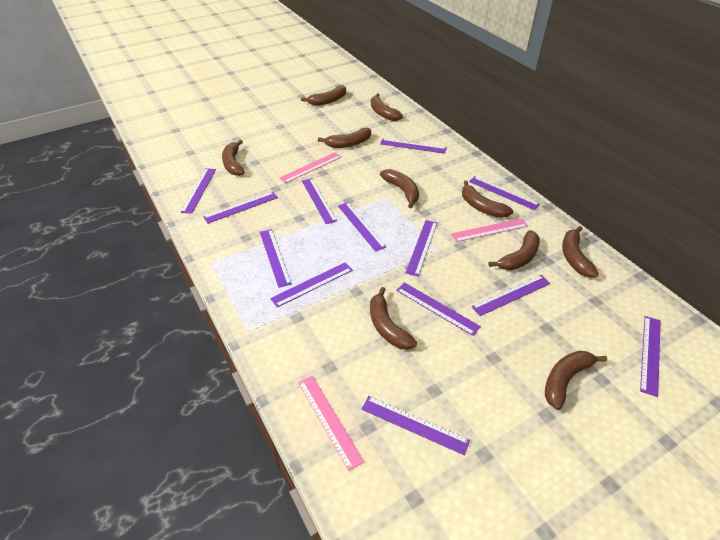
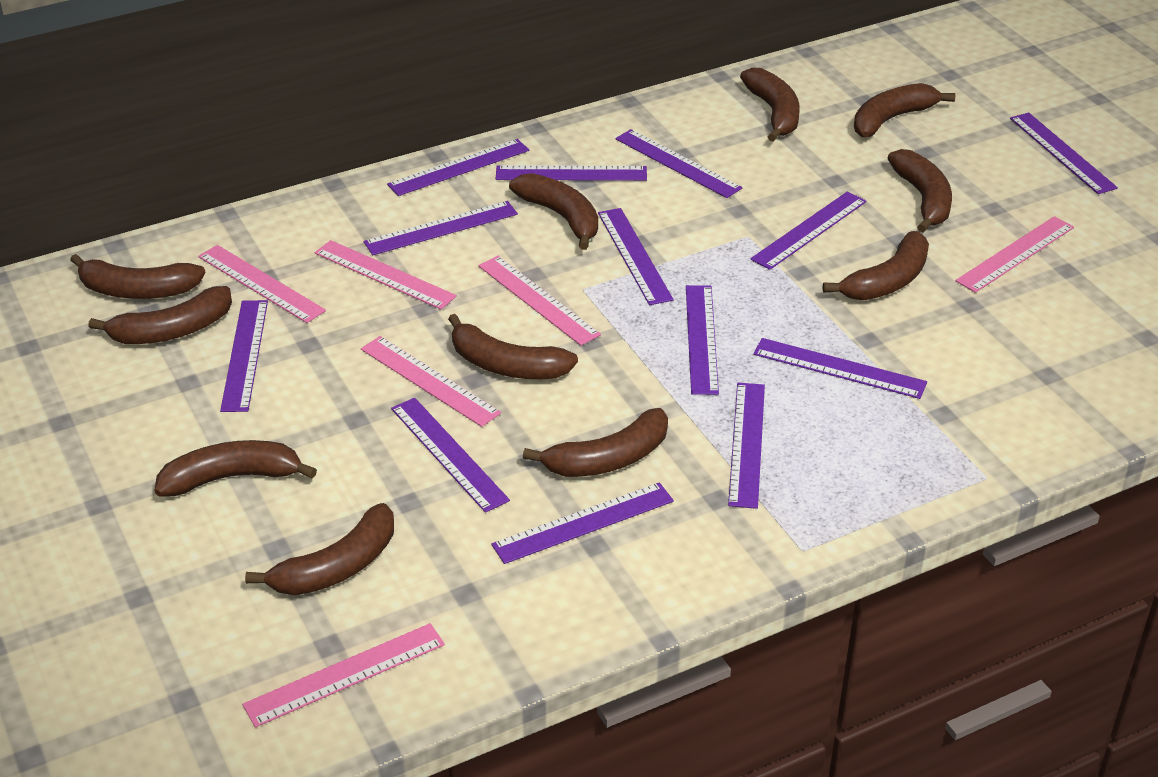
brown banana: [222,140,244,176] [301,85,346,106] [318,128,371,148] [370,287,417,350] [371,93,403,121] [380,169,419,208] [462,181,513,218] [488,230,540,270] [545,350,607,410] [562,226,599,278] = 10 -> [70,254,206,299] [88,286,232,344] [155,440,317,497] [245,503,394,595] [448,314,578,379] [509,173,598,250] [523,408,668,477] [740,68,800,142] [823,231,929,300] [854,83,955,137] [888,149,952,233] = 11
pink ruler: [280,152,341,183] [298,376,364,471] [451,218,528,242] = 3 -> [198,245,326,323] [242,623,445,728] [315,240,457,309] [361,336,501,427] [478,256,601,346] [956,216,1074,293] = 6

